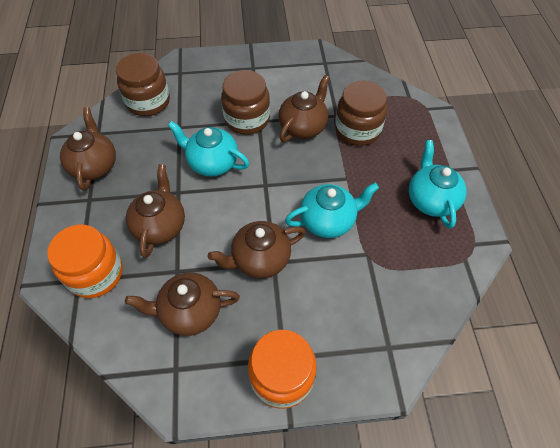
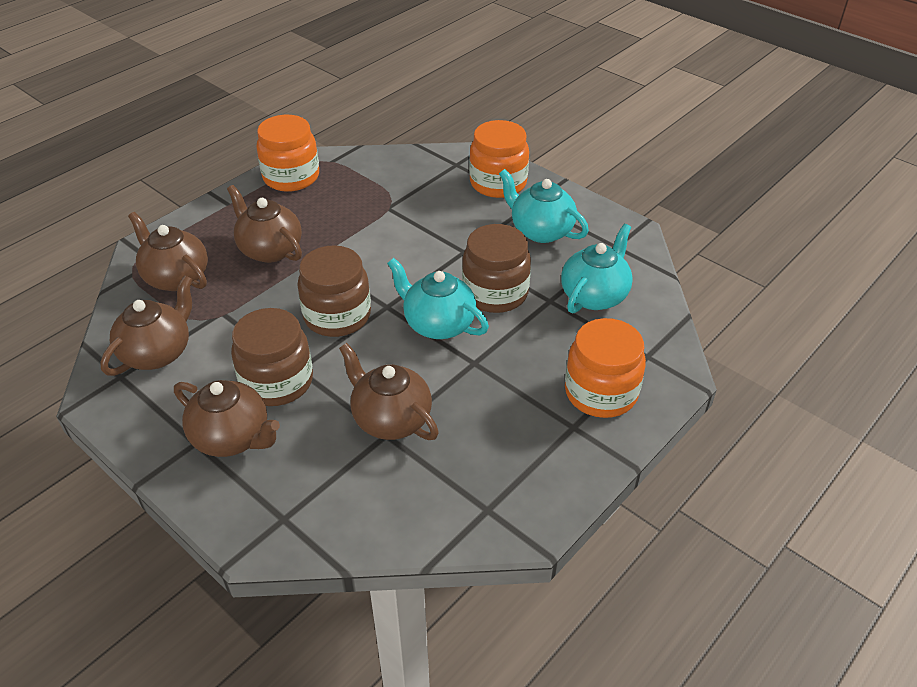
orange jar: [47,225,123,298] [248,330,317,409] = 2 -> [256,115,319,192] [469,120,529,198] [565,318,646,418] = 3

